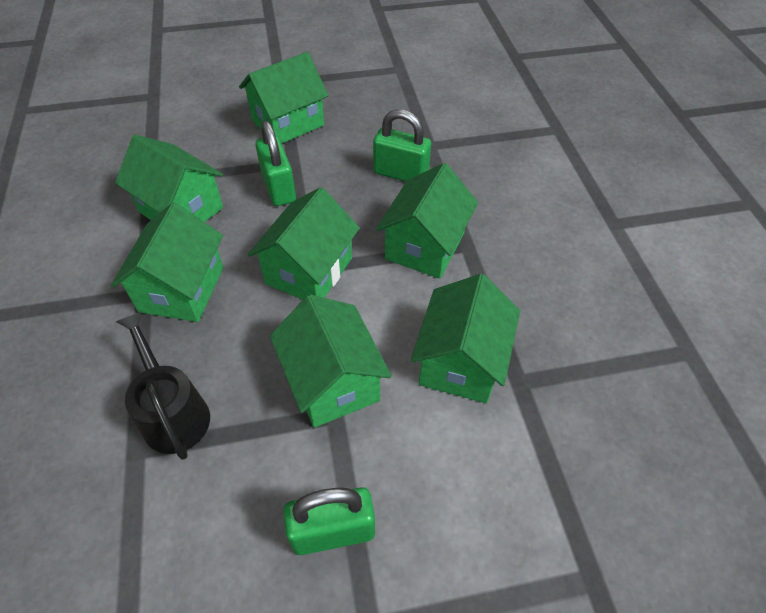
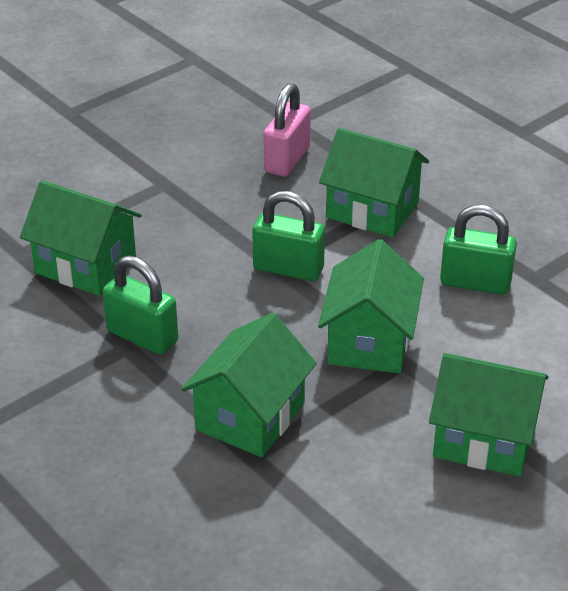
black watering can: [116,312,210,460] = 1 -> none = 0
green house: [111,202,223,322] [115,135,223,222] [239,52,328,144] [248,187,360,300] [270,295,392,428] [376,163,478,279] [411,274,520,403] = 7 -> [20,180,142,296] [181,313,317,457] [318,239,424,374] [319,128,429,238] [429,353,548,476] = 5
pink padlock: none = 0 -> [264,83,311,177] = 1

